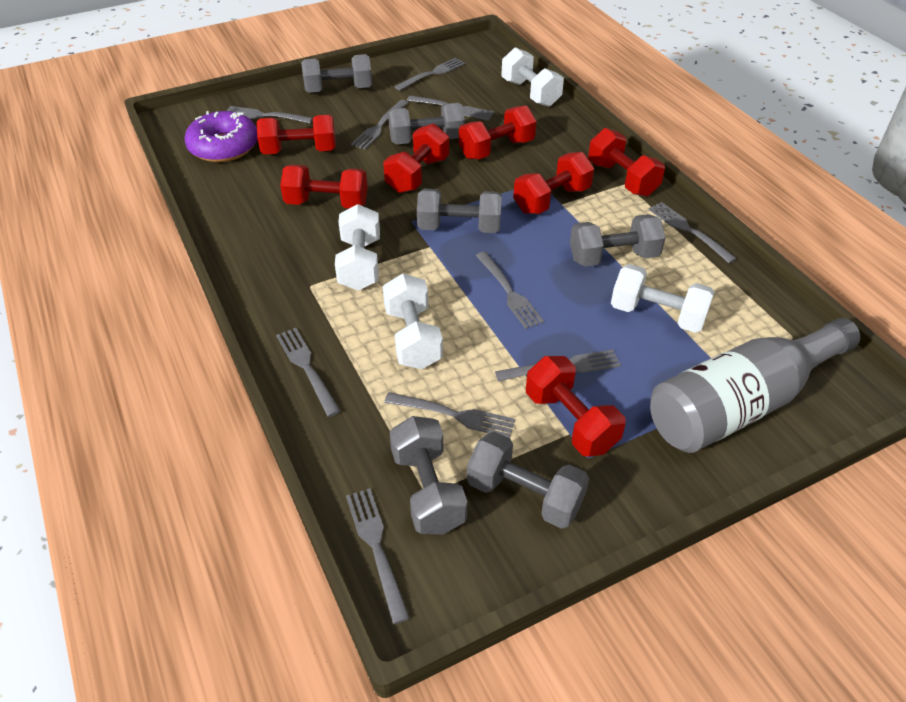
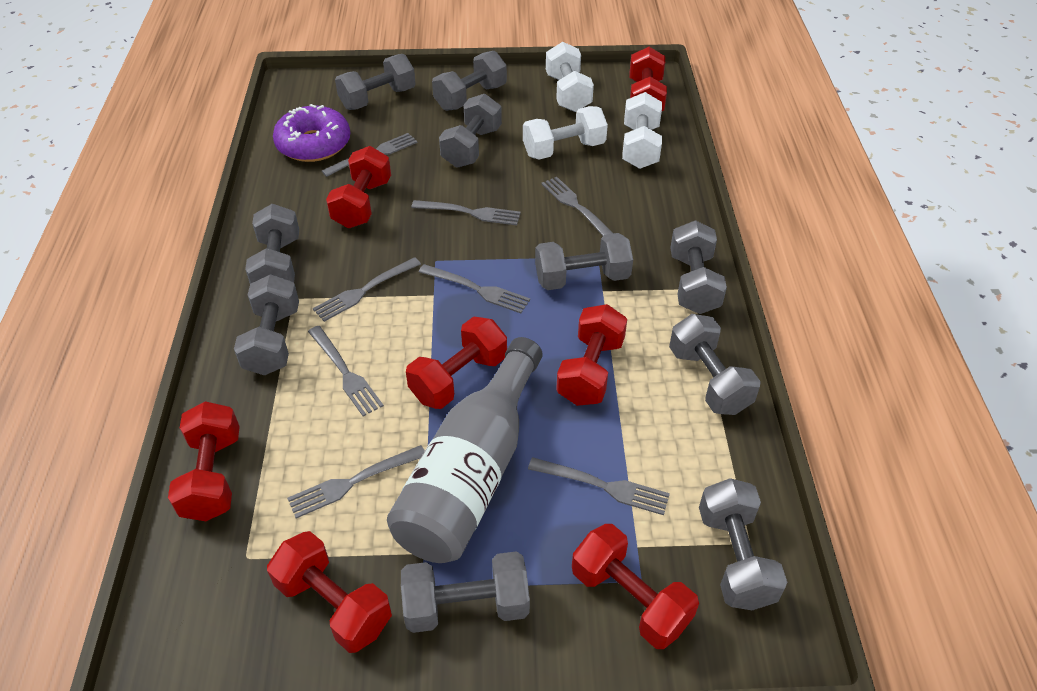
grey dumbbell: [301,54,372,93] [388,103,465,144] [390,416,467,535] [417,189,502,233] [467,432,589,529] [570,214,665,267] = 6 -> [234,274,299,376] [245,204,299,284] [335,54,416,110] [401,551,530,633] [432,51,507,111] [439,94,502,168] [535,233,633,290] [669,314,761,415] [670,221,727,314] [699,478,787,610] = 10
grey fork: [226,106,313,123] [276,328,341,417] [346,488,410,624] [351,100,408,149] [384,392,516,438] [394,58,466,91] [407,95,494,121] [476,252,544,329] [495,349,621,382] [648,202,737,263] = 10 -> [287,445,425,518] [308,326,384,417] [313,257,421,322] [322,133,418,177] [411,200,521,225] [419,264,530,313] [528,457,670,515] [541,177,613,236] = 8
white dumbbell: [335,204,380,291] [383,274,443,369] [501,47,564,107] [611,264,714,333] = 4 -> [523,106,608,159] [546,42,594,112] [622,92,662,169] = 3

